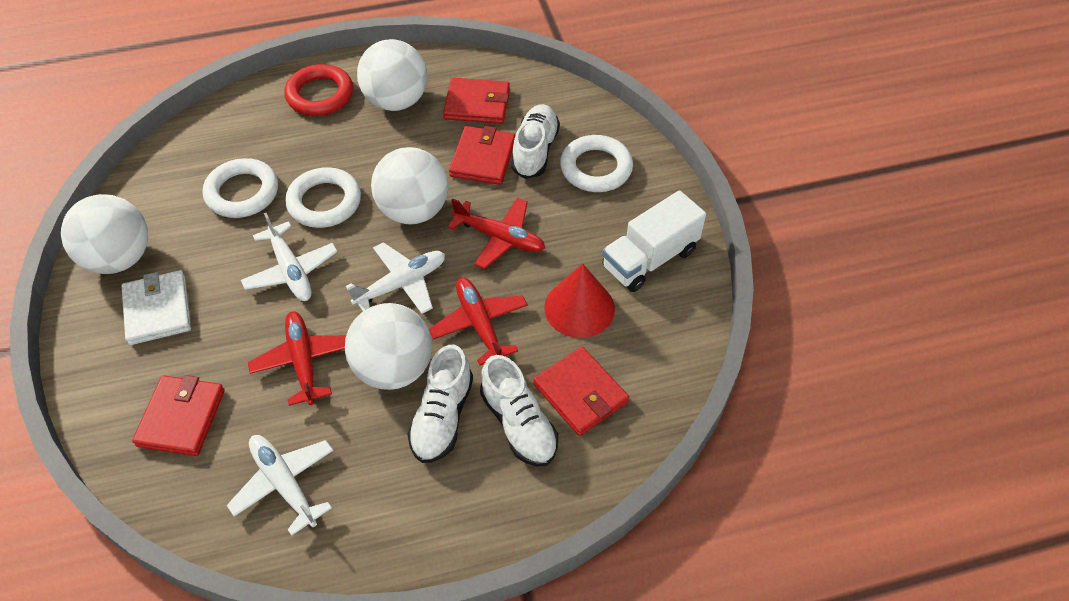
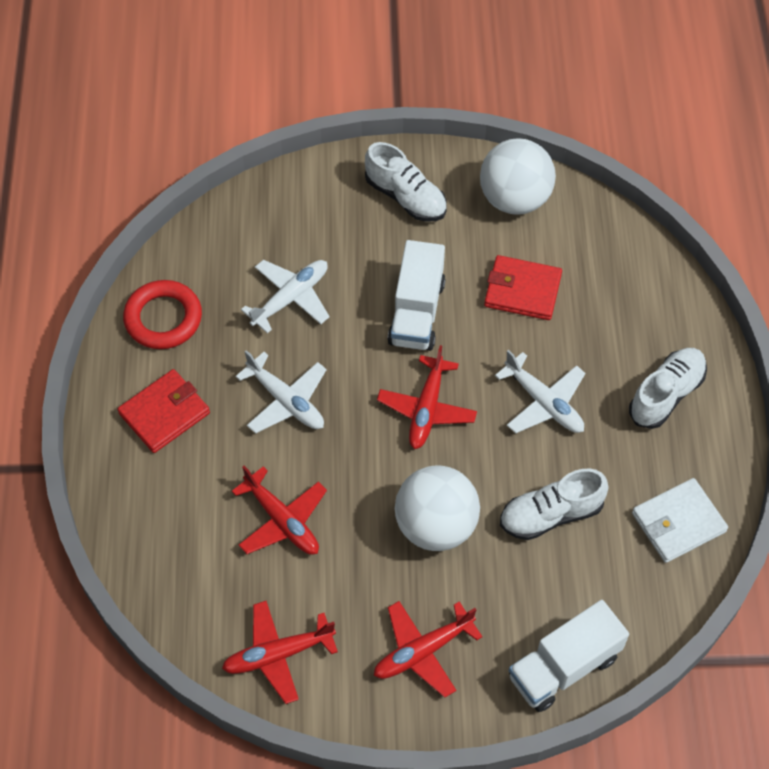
red cone: [544,263,615,338] = 1 -> none = 0
red plane: [248,311,346,406] [429,277,528,365] [448,198,545,269] = 3 -> [222,601,338,704] [232,466,327,555] [374,601,483,698] [377,345,477,449] = 4
red wallet: [132,375,225,456] [443,78,510,124] [449,126,515,185] [533,347,629,436] = 4 -> [117,369,210,453] [484,255,562,320] = 2
white ball: [61,194,148,274] [345,303,432,390] [357,39,427,111] [371,147,448,224] = 4 -> [395,465,480,551] [480,138,556,215] = 2
white ring: [203,158,278,218] [285,167,361,228] [560,135,633,192] = 3 -> none = 0
white truck: [602,190,706,292] = 1 -> [388,240,445,351] [509,600,629,712] = 2

